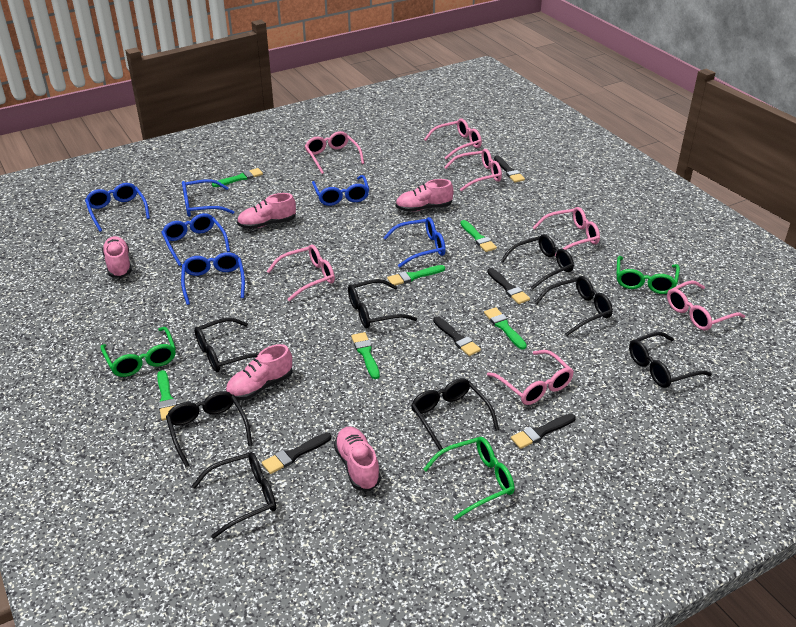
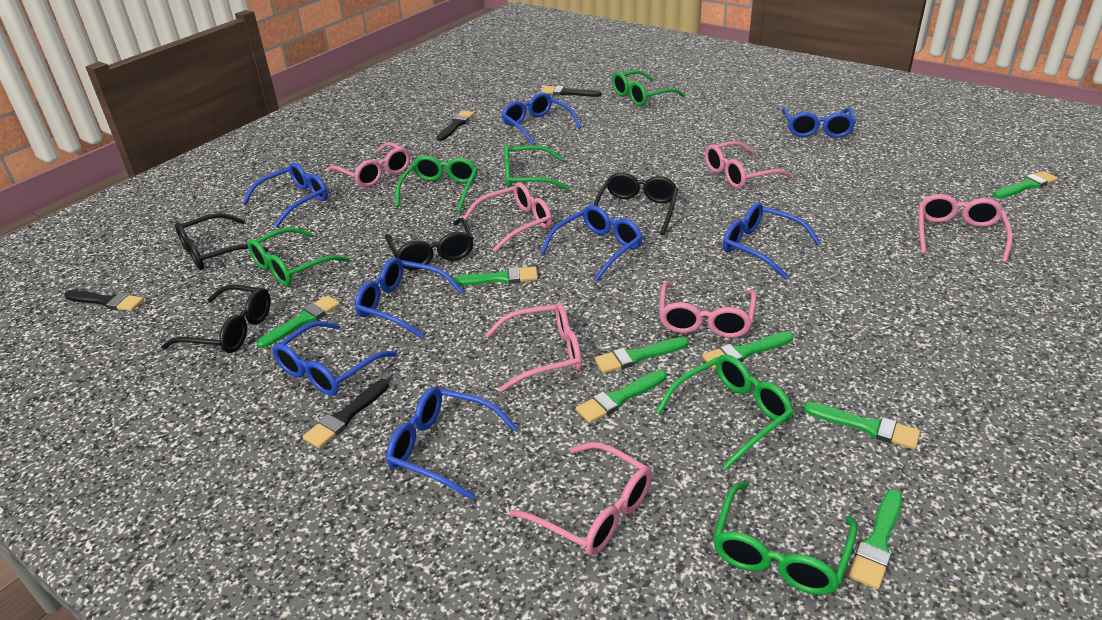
black brush: [262,433,331,474] [433,317,481,356] [487,268,530,304] [494,156,525,182] [511,414,576,449] = 5 -> [64,290,144,311] [303,379,389,449] [437,110,474,141] [541,86,601,97] = 4
black glasses: [166,391,252,467] [192,452,276,539] [194,318,259,372] [348,279,417,328] [411,378,499,450] [501,234,574,290] [535,276,613,336] [629,332,712,388] = 8 -> [161,285,271,353] [175,213,268,270] [385,218,474,270] [594,172,678,235] = 4
blue glasses: [85,183,150,232] [161,213,230,266] [181,252,245,305] [182,179,234,217] [312,175,369,206] [383,217,446,268] = 6 -> [242,163,328,227] [273,321,397,396] [355,257,463,338] [386,387,517,500] [502,93,581,145] [541,205,643,281] [723,203,820,279] [782,107,856,138] = 8
green brush: [157,370,177,421] [212,168,263,187] [351,332,380,379] [387,265,445,286] [460,220,497,252] [484,307,527,350] = 6 -> [257,295,340,348] [453,267,538,286] [576,370,666,423] [594,337,689,373] [702,332,793,370] [803,402,920,449] [849,489,902,590] [993,171,1058,198] = 8
green glasses: [100,327,176,377] [423,437,515,520] [617,256,680,294] = 3 -> [248,227,350,286] [395,155,478,212] [504,145,569,191] [612,70,685,106] [656,354,794,470] [713,482,857,595] = 6
pink shoe: [102,236,132,278] [226,344,293,400] [237,193,296,229] [334,426,381,491] [395,179,453,212] = 5 -> none = 0

